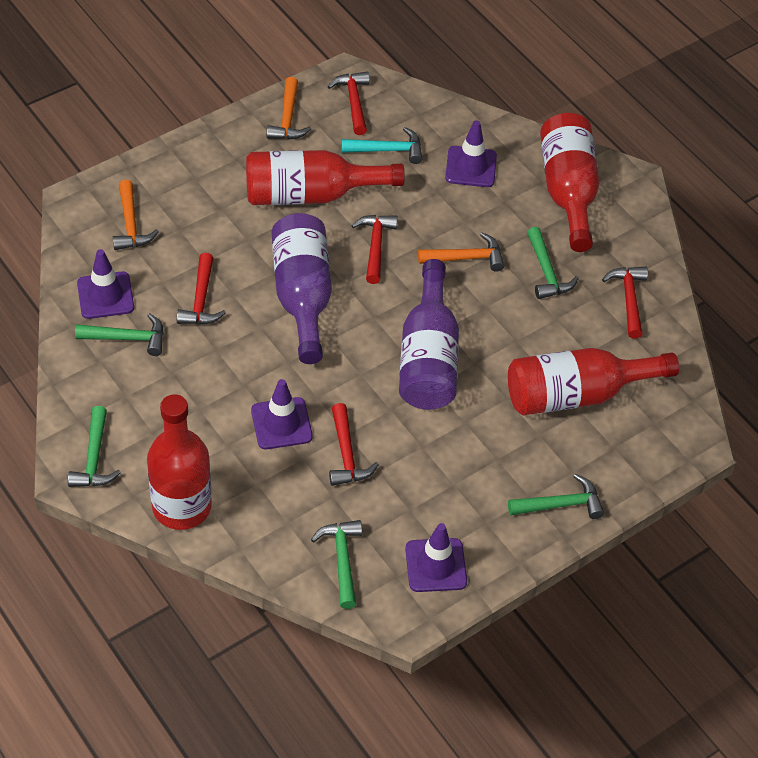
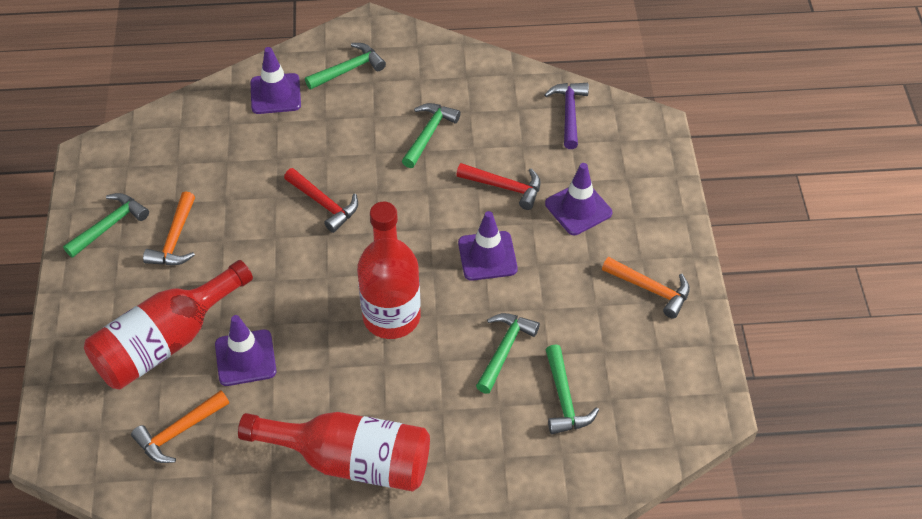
purple bottle: [272,213,332,364] [399,259,459,410] = 2 -> none = 0
purple hammer: none = 0 -> [544,83,589,149] = 1
red bottle: [147,394,212,530] [246,150,405,205] [508,348,679,415] [540,113,599,252] = 4 -> [84,260,253,390] [238,412,430,491] [357,202,420,339] = 3
red hammer: [177,253,226,324] [327,71,370,135] [329,403,379,486] [351,215,398,284] [602,267,648,339] = 5 -> [284,168,358,233] [456,163,541,210] = 2
turquoise hammer: [342,127,423,164] = 1 -> none = 0

